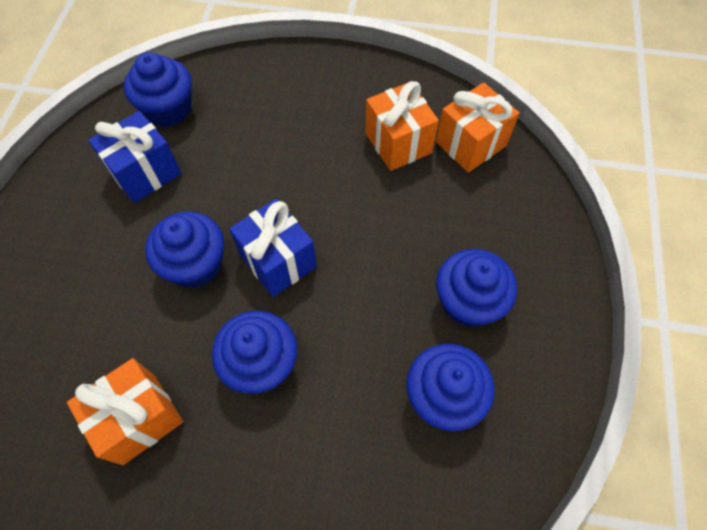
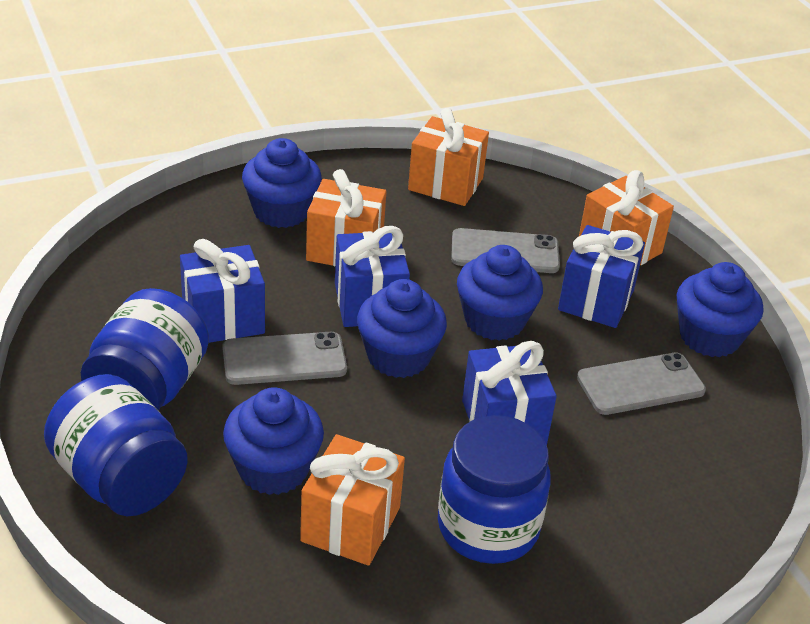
blue gift: [88,111,181,203] [229,199,317,297] = 2 -> [180,239,265,343] [335,226,410,327] [462,341,557,445] [558,225,645,328] = 4
blue jar: none = 0 -> [44,374,188,516] [81,288,209,411] [438,415,551,564] = 3
grey phone: none = 0 -> [222,332,347,385] [451,228,560,273] [577,353,706,415] = 3
orange gift: [67,358,183,465] [365,81,439,171] [436,83,519,172] = 3 -> [300,434,405,566] [306,169,386,266] [408,108,489,206] [579,170,674,265] = 4

